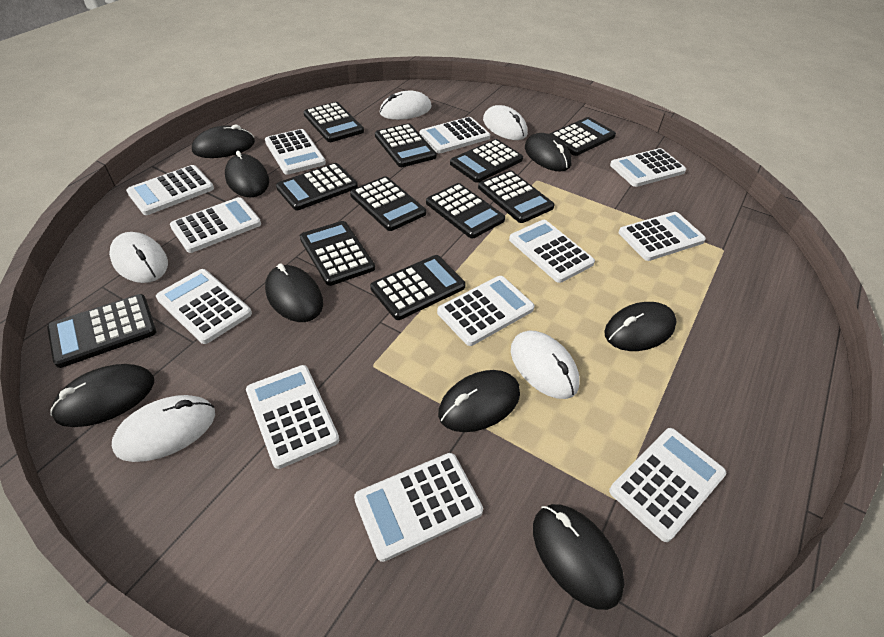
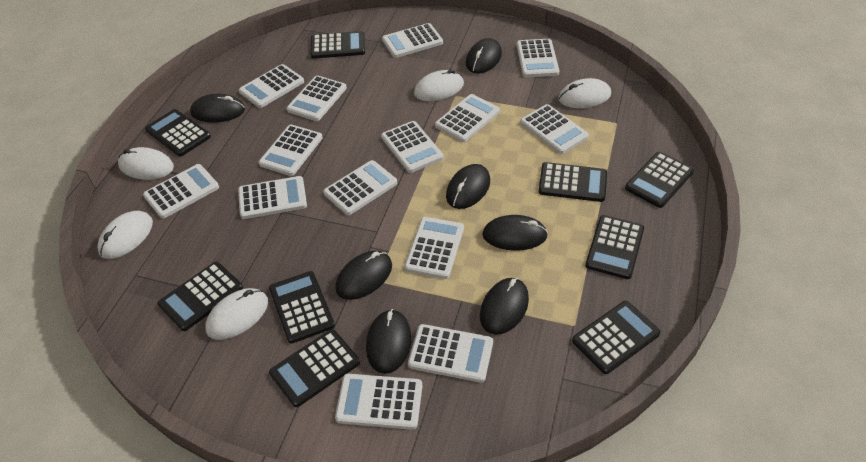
black calculator: [47,294,156,368] [276,163,358,210] [300,221,375,286] [304,102,364,142] [350,176,426,231] [370,255,466,320] [375,123,437,167] [426,183,505,238] [450,139,523,183] [478,170,555,223] [550,117,616,156] = 11 -> [145,109,211,157] [158,262,243,331] [269,271,335,344] [269,329,360,407] [310,31,365,59] [538,162,607,202] [572,301,660,374] [585,215,644,279] [625,152,694,208] = 9
black mouse: [50,364,154,427] [192,125,255,158] [225,151,269,197] [265,263,323,322] [438,370,520,432] [525,133,572,172] [533,504,624,610] [604,302,677,351] = 8 -> [190,94,245,123] [336,251,392,300] [366,309,411,374] [446,164,490,209] [466,38,502,74] [480,278,529,335] [482,215,548,251] = 7
white calculator: [126,165,214,215] [156,269,252,344] [170,197,261,253] [246,365,339,469] [265,129,326,175] [354,453,483,562] [419,117,490,153] [437,276,535,346] [509,220,595,283] [609,428,726,542] [610,148,686,187] [619,212,706,261] = 12 -> [143,164,219,218] [238,176,307,219] [239,64,304,108] [259,125,323,176] [287,75,347,121] [323,160,397,215] [335,374,422,430] [381,121,443,173] [382,23,443,58] [405,217,464,279] [408,324,493,383] [435,94,500,142] [517,39,559,77] [520,104,589,154] = 14

